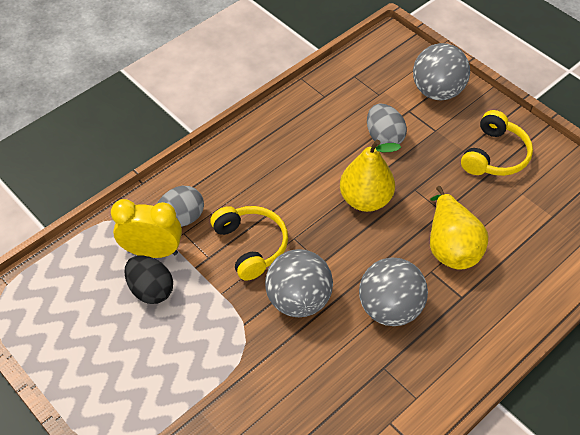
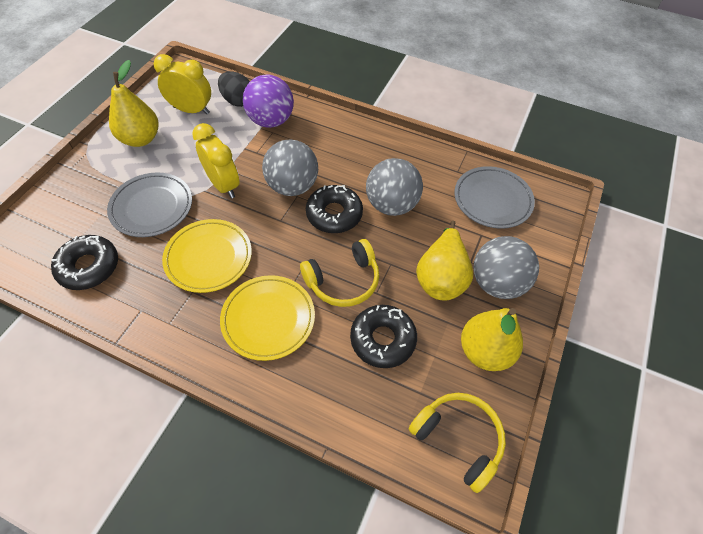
black donut: none = 0 -> [51,235,118,290] [306,185,363,233] [350,305,417,368] = 3
grey egg: [157,186,204,227] [367,104,407,145] = 2 -> none = 0
grey plate: none = 0 -> [107,173,192,237] [454,166,535,229] = 2
purple ball: none = 0 -> [243,75,294,128] = 1
yellow clock: [111,199,182,258] = 1 -> [154,54,211,114] [192,123,239,198] = 2
yellow pear: [340,140,401,212] [430,186,488,270] = 2 -> [109,60,159,147] [416,221,473,301] [461,308,523,371] = 3
yellow plate: none = 0 -> [162,219,252,293] [220,275,315,361] = 2

